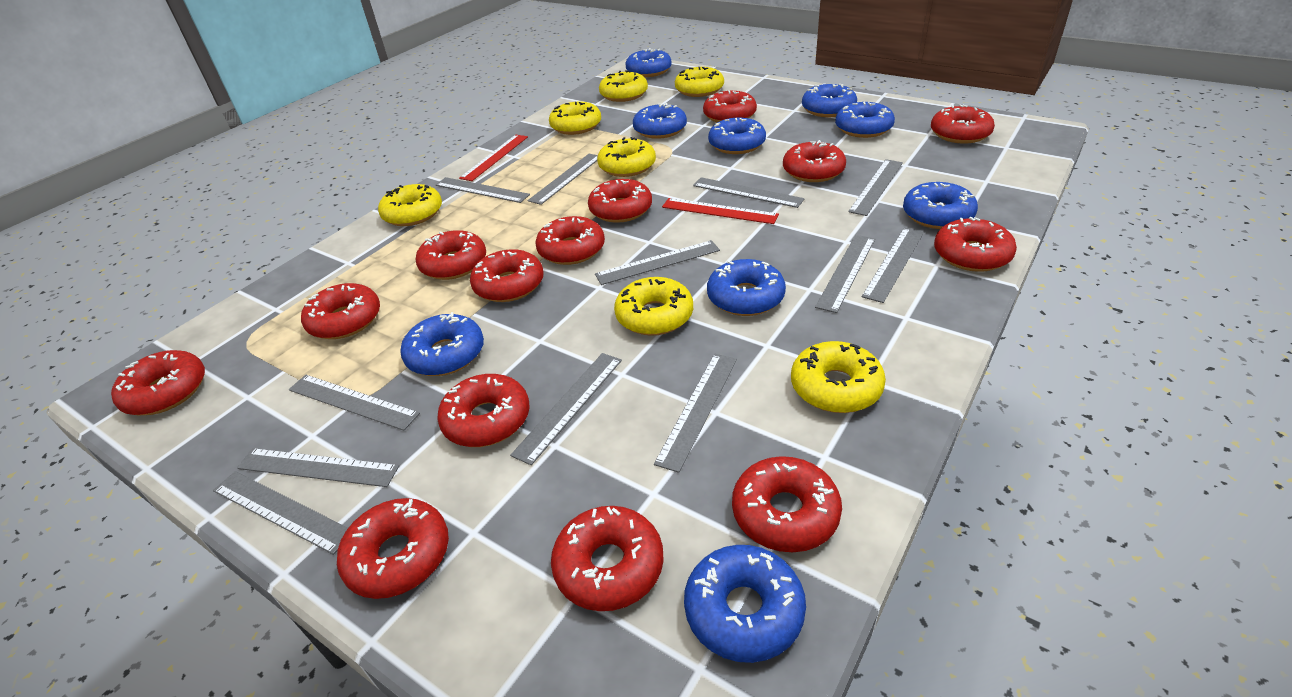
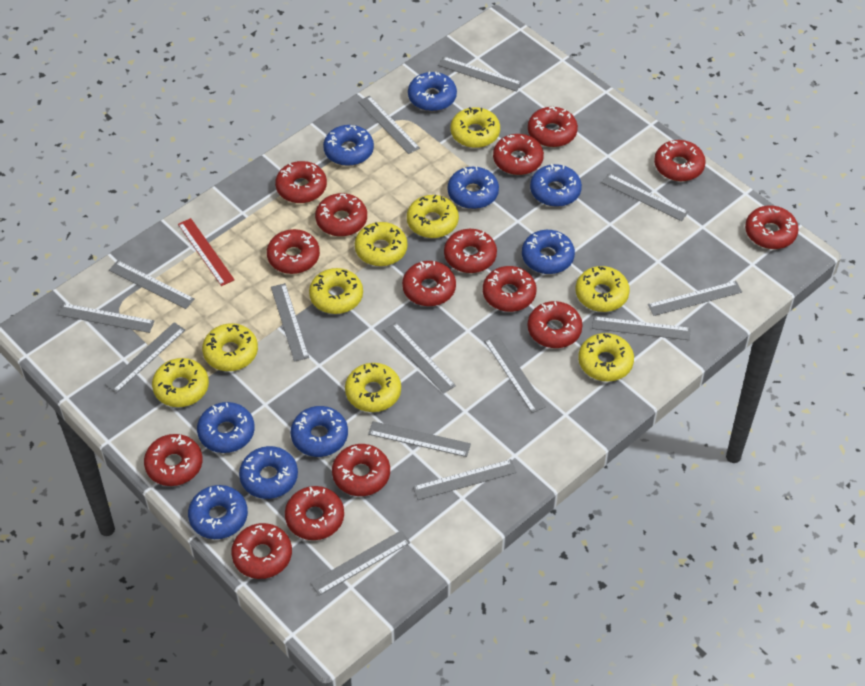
grey ruler: [213,471,348,555] [237,448,399,487] [289,375,420,431] [435,177,530,203] [510,353,622,465] [528,154,598,205] [595,240,720,285] [654,354,737,473] [693,177,805,208] [815,235,875,313] [848,159,903,216] [862,227,924,303] = 12 -> [58,303,154,333] [105,322,185,393] [109,260,195,309] [271,283,309,362] [310,530,410,596] [358,96,420,154] [368,421,471,457] [384,322,456,394] [413,459,517,500] [438,56,522,91] [484,335,546,413] [592,316,691,340] [602,174,689,221] [648,281,742,316] = 14
red donut: [111,350,205,415] [301,283,380,339] [337,498,449,599] [416,230,486,280] [437,374,530,447] [470,249,544,302] [536,216,605,265] [551,506,664,611] [588,179,652,223] [703,91,757,122] [732,456,842,552] [783,140,846,182] [931,104,995,144] [934,217,1017,272] = 14 -> [144,434,202,486] [231,523,292,579] [267,229,320,274] [275,161,327,203] [285,486,344,540] [315,193,367,237] [332,444,390,496] [402,261,456,306] [444,229,497,273] [483,266,536,312] [493,134,544,175] [528,107,578,147] [528,301,583,348] [654,140,706,181] [745,206,799,249] = 15
red ruler: [459,135,528,181] [662,198,779,224] = 2 -> [178,218,235,286] = 1
yellow donut: [378,184,442,226] [549,102,601,135] [597,137,656,177] [599,70,648,102] [614,277,693,336] [675,67,724,97] [791,341,886,413] = 7 -> [152,358,209,407] [202,323,258,371] [309,268,363,314] [345,363,401,412] [355,222,407,266] [407,195,459,238] [450,107,500,148] [575,266,630,312] [578,333,634,382] = 9

